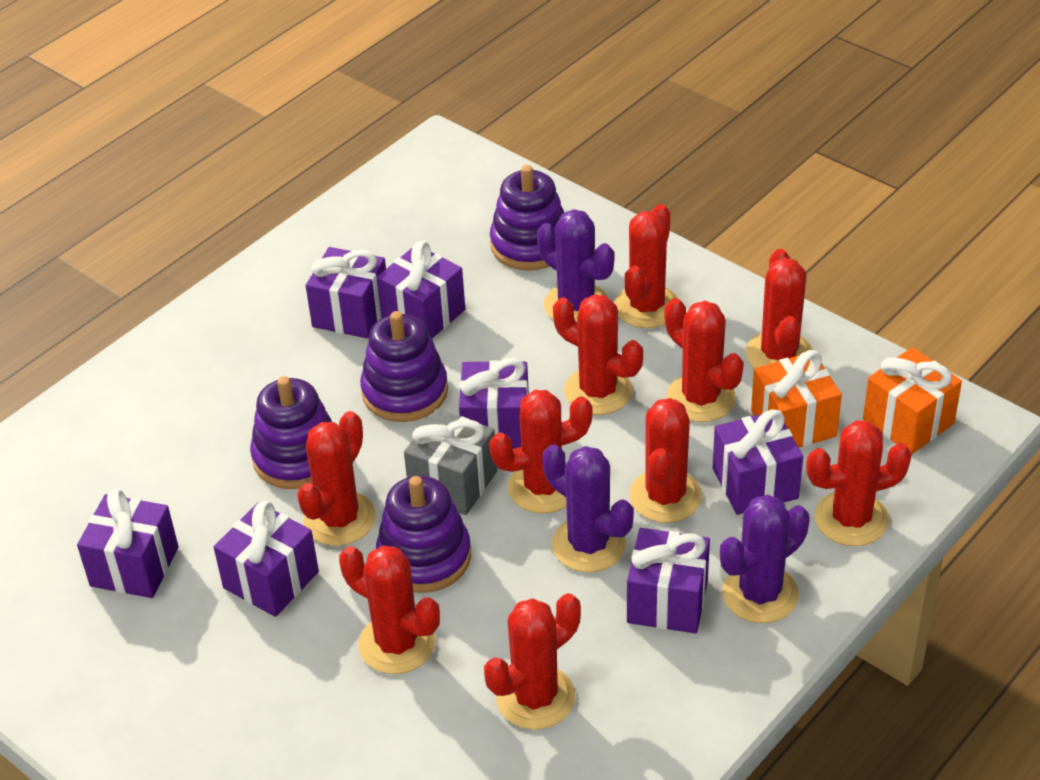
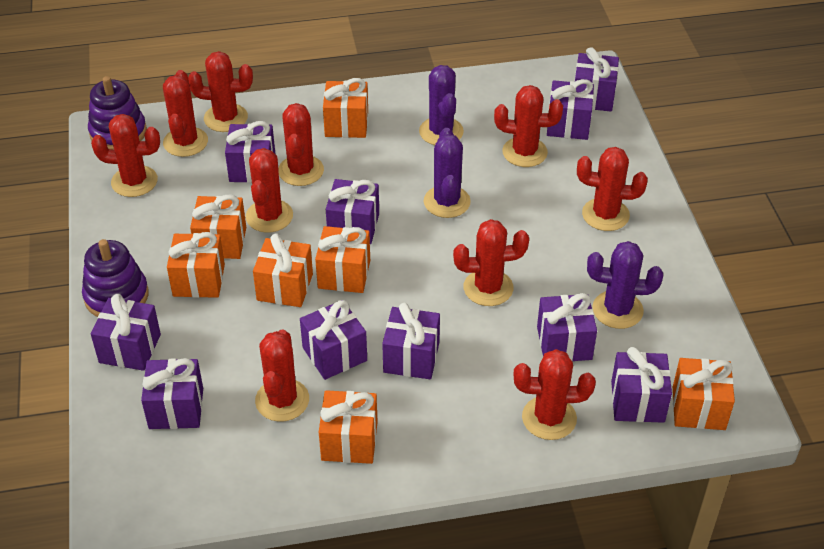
grey gift: [404,409,497,515] = 1 -> none = 0
orange gift: [751,350,842,448] [863,347,962,454] = 2 -> [167,232,225,298] [190,195,246,259] [253,233,313,307] [315,226,370,293] [319,390,378,464] [323,78,368,138] [673,358,735,430] = 7
purple gift: [77,489,179,598] [214,501,319,617] [306,247,386,338] [377,241,465,338] [459,358,529,449] [627,528,710,634] [713,409,803,515] = 7 -> [91,294,161,371] [141,358,203,429] [225,121,275,183] [300,300,367,380] [326,179,379,244] [382,303,440,379] [537,293,597,361] [547,79,594,140] [574,47,619,112] [611,347,672,423] = 10
purple stacking toy: [250,376,332,489] [360,311,448,422] [376,476,471,593] [490,165,564,271] = 4 -> [82,239,149,317] [88,76,147,150] = 2

